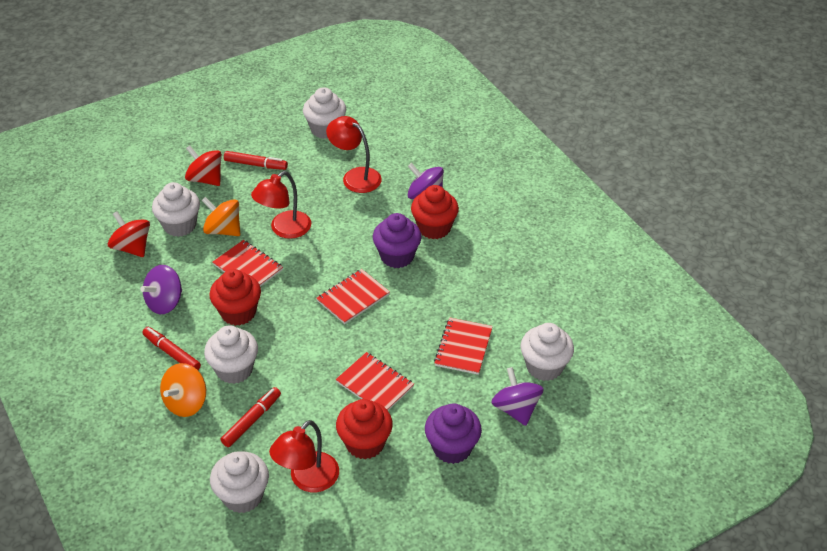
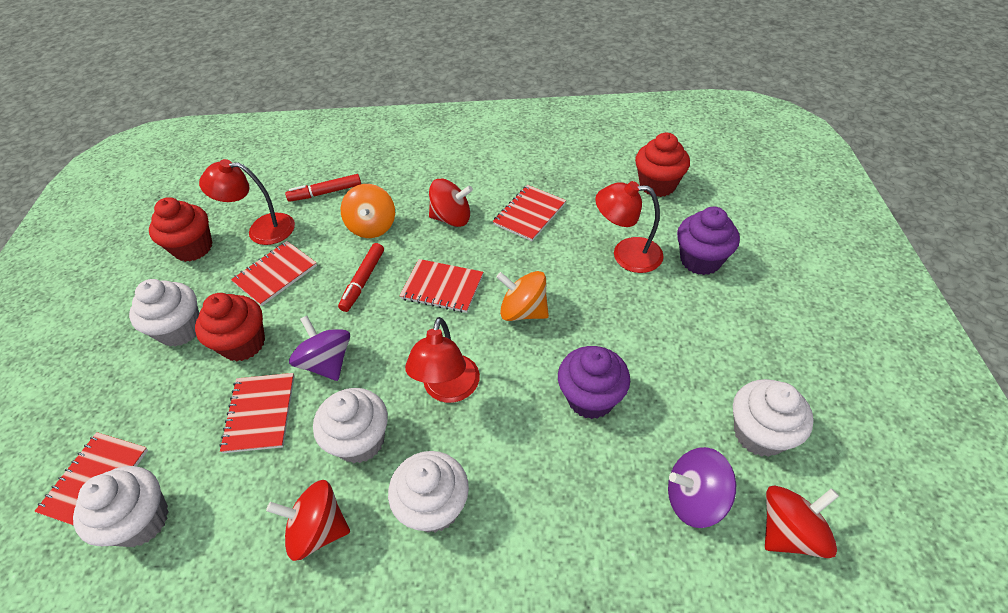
purple spinning top: [140,265,182,314] [408,163,444,199] [491,367,544,426] = 3 -> [289,316,350,381] [668,447,736,528] = 2
red marker: [142,327,201,370] [220,387,281,447] [224,151,288,170] = 3 -> [285,174,361,202] [338,243,384,312] = 2
red notebook: [213,240,283,287] [316,269,390,324] [336,352,414,410] [434,318,493,375] = 4 -> [34,432,148,526] [219,373,294,453] [231,241,317,306] [399,259,483,313] [492,185,566,241] = 5
red spinning top: [108,211,150,257] [185,145,222,186] = 2 -> [266,480,350,561] [429,179,473,227] [765,486,839,558] = 3

